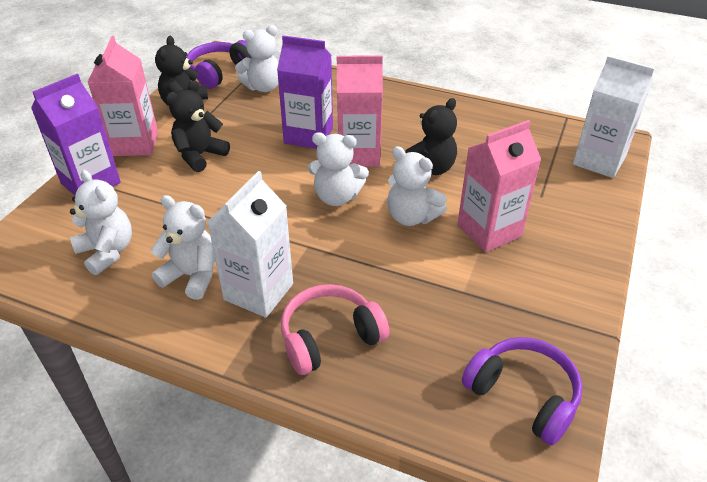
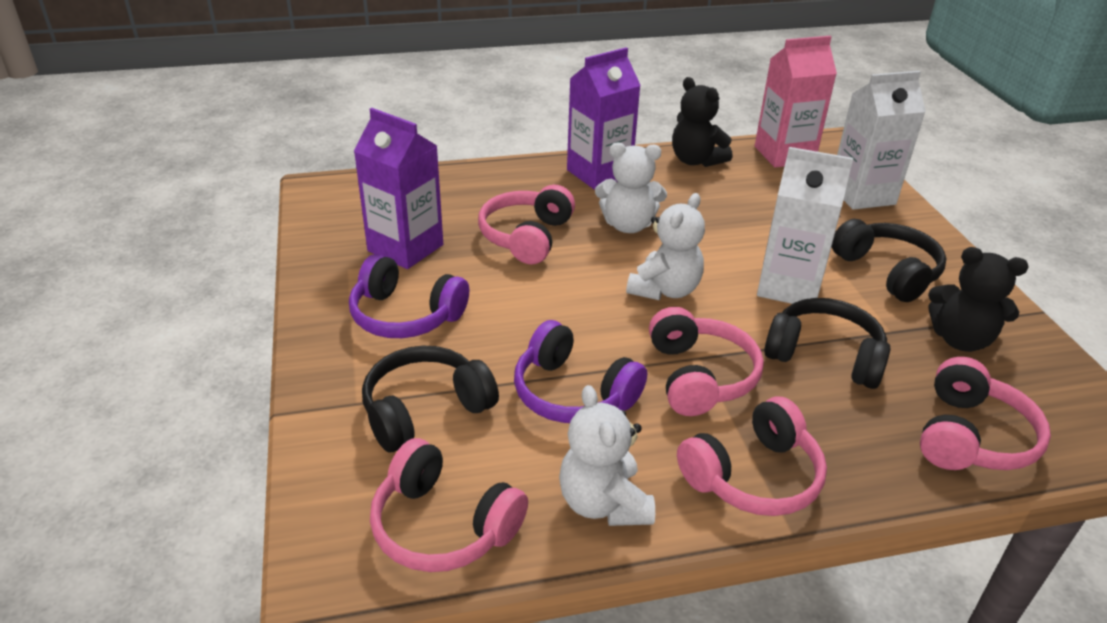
black headphones: none = 0 -> [362,346,499,452] [764,298,891,389] [832,219,947,302] = 3
black teddy bear: [155,36,208,106] [166,80,230,172] [405,98,457,175] = 3 -> [672,77,732,167] [928,247,1028,352] = 2
pink carton: [88,36,158,156] [337,55,383,167] [457,120,541,252] = 3 -> [755,36,837,168] = 1
pink headphones: [281,284,390,375] = 1 -> [370,438,528,572] [478,185,575,264] [649,307,764,416] [677,396,827,516] [920,357,1051,470] = 5
white teddy bear: [70,170,132,275] [151,195,215,300] [235,25,281,92] [308,132,369,206] [387,146,447,226] = 5 -> [559,385,655,526] [595,143,667,233] [626,193,705,300] = 3

